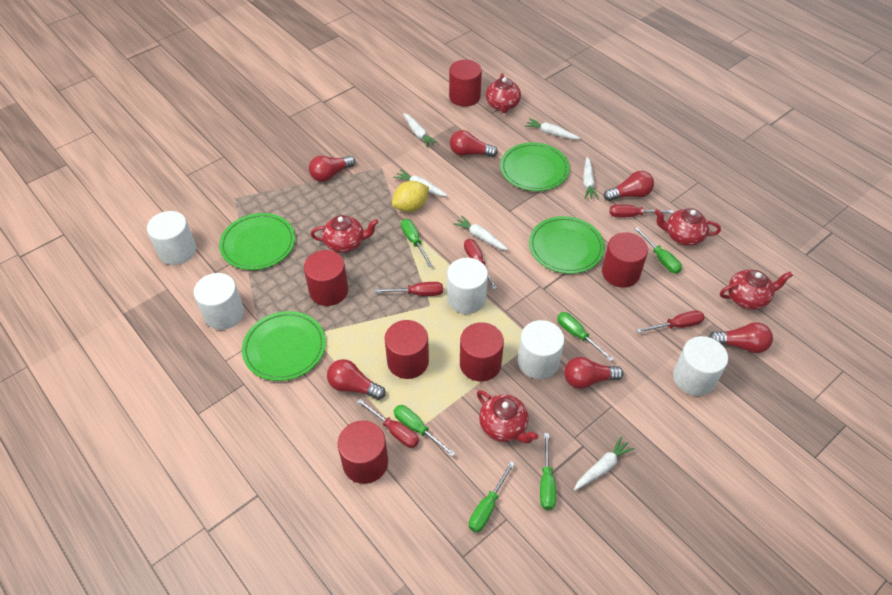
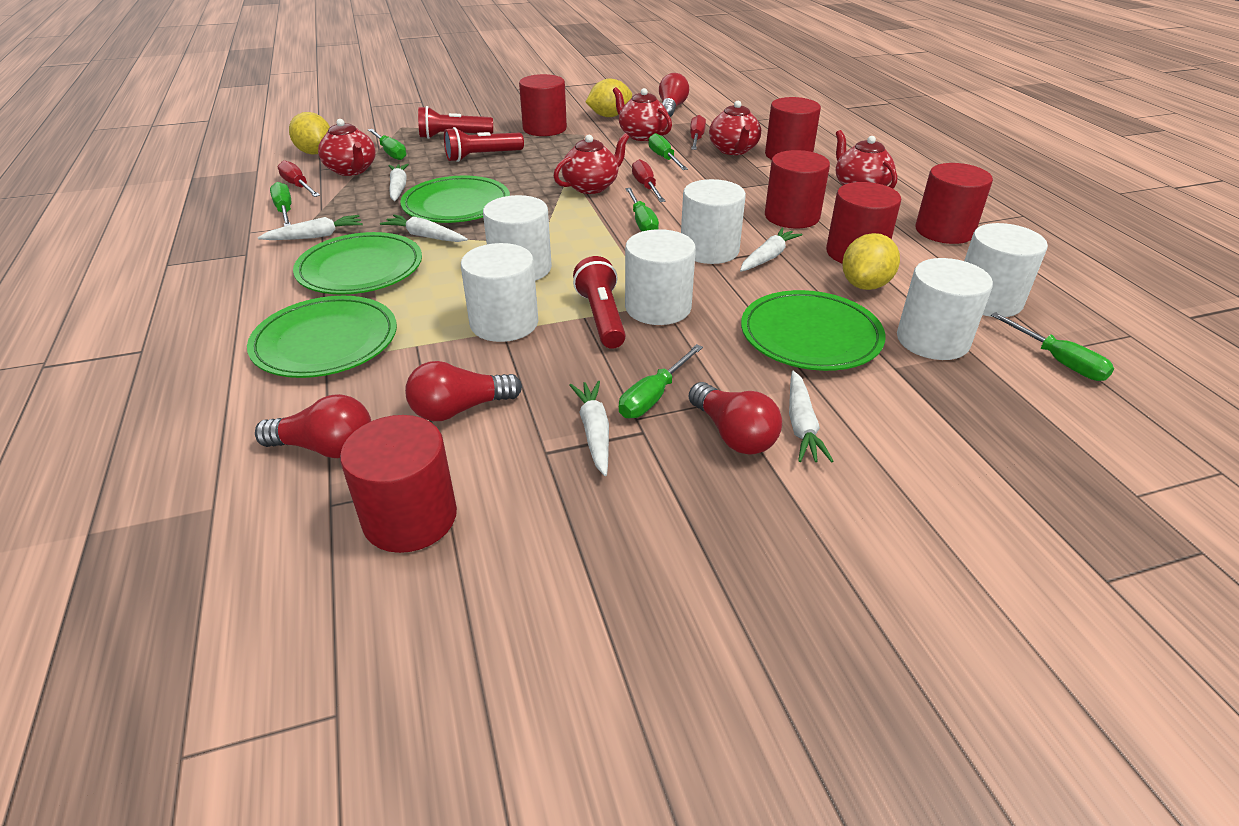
red flashlight: none = 0 -> [418,106,493,139] [444,127,524,162] [573,256,626,349] = 3
red light bulb: [309,156,355,182] [327,359,386,400] [450,130,498,157] [564,357,624,389] [604,171,654,201] [709,322,773,353] = 6 -> [255,394,371,458] [405,361,522,421] [659,73,689,117] [689,382,782,455] = 4
red screwdriver: [357,399,419,448] [374,282,443,296] [464,239,497,290] [609,204,674,217] [637,310,705,333] = 5 -> [277,160,320,197] [632,159,665,202] [690,115,706,150] = 3
white cylinder: [147,211,196,265] [194,273,244,330] [447,258,488,314] [518,320,564,379] [673,336,728,396] = 5 -> [461,243,538,342] [483,195,552,281] [625,229,696,325] [681,179,746,264] [897,258,993,360] [964,223,1048,317] = 6
yellow lemon: [392,181,429,212] = 1 -> [289,112,330,155] [586,78,632,117] [842,233,900,290] = 3

